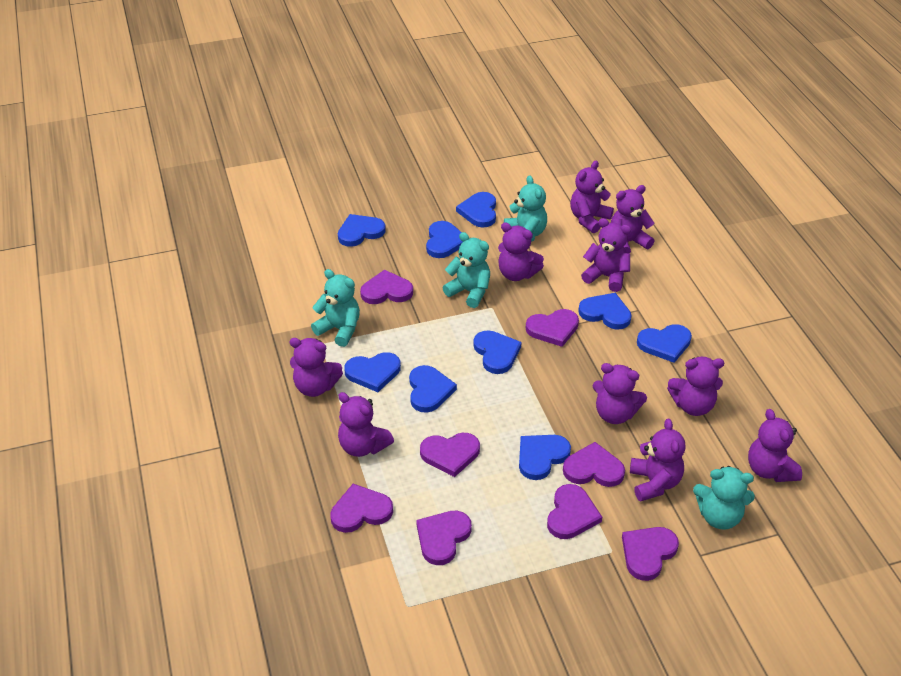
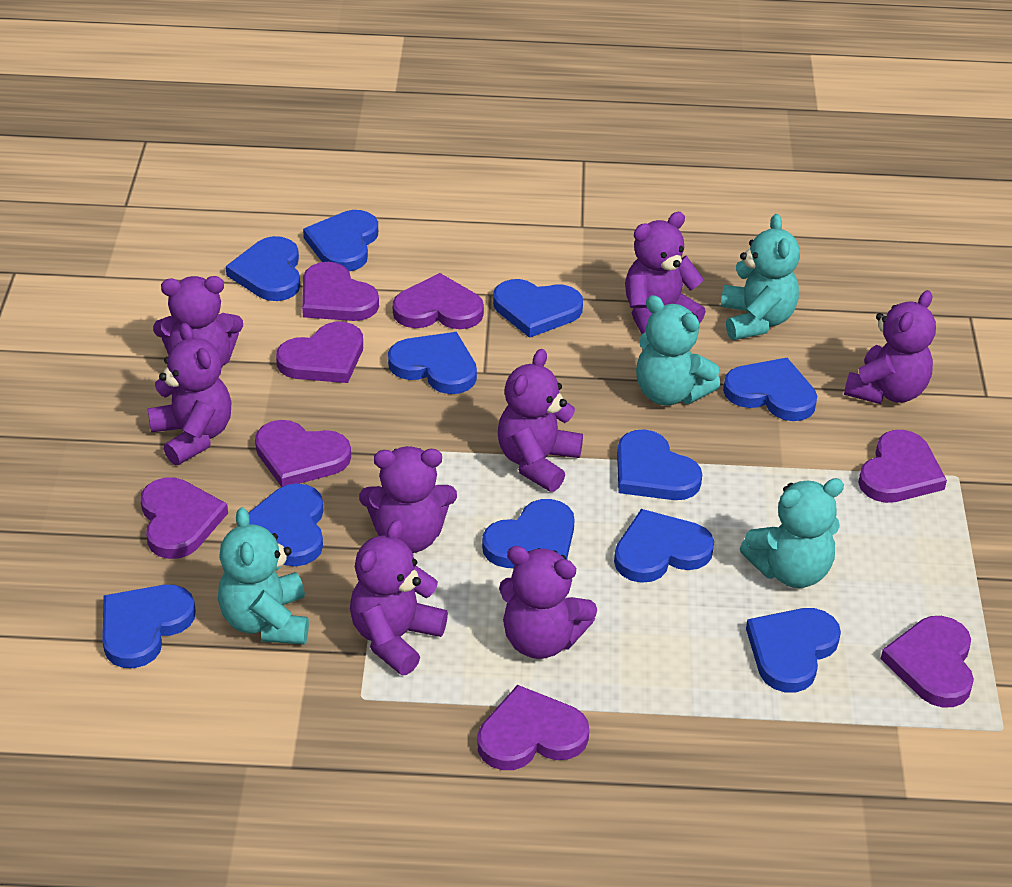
blue heart: [338,214,386,247] [344,352,401,392] [409,365,457,413] [426,221,462,258] [456,192,496,228] [473,330,522,374] [519,435,571,480] [578,293,632,330] [637,324,692,363] = 9 -> [102,585,196,668] [226,236,300,301] [248,484,323,566] [303,210,378,271] [388,332,477,394] [482,499,575,568] [493,279,583,338] [614,509,714,583] [617,429,702,500] [723,358,817,421] [746,608,841,693] = 11
purple teddy bear: [289,338,343,397] [338,392,394,457] [498,222,544,281] [570,161,614,233] [581,218,631,292] [593,363,647,424] [611,185,655,254] [630,419,685,501] [667,357,724,416] [748,409,802,482] = 10 -> [148,323,231,465] [153,276,243,368] [350,520,448,675] [359,446,457,553] [498,349,583,492] [499,546,597,659] [625,212,706,334] [844,290,936,404] = 8

